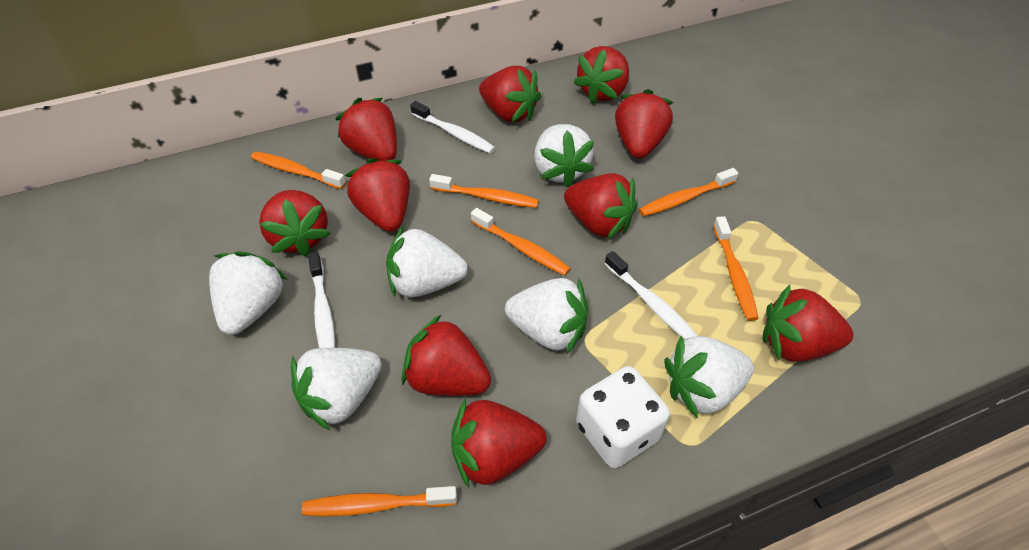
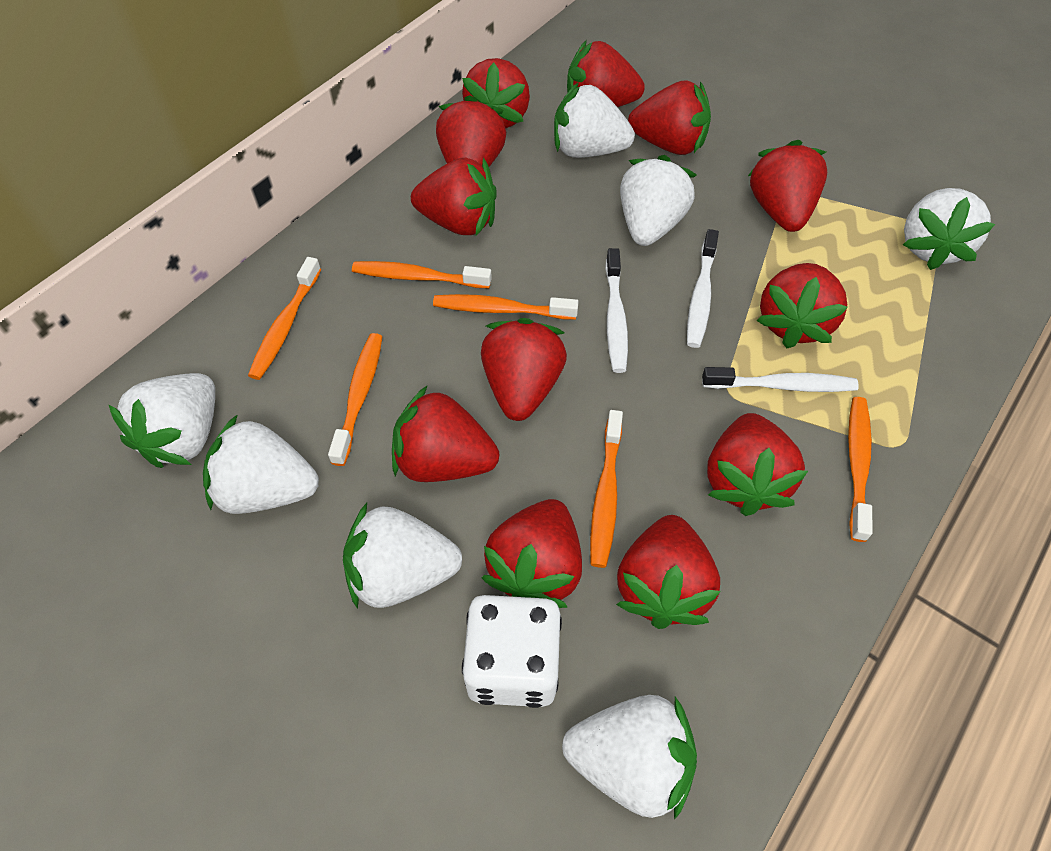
red strawberry: [259,190,331,257] [335,98,397,161] [345,158,410,232] [402,315,491,396] [451,398,546,488] [479,66,541,123] [564,173,637,240] [573,46,629,104] [615,89,674,159] [763,284,853,362] = 10 -> [392,385,499,482] [411,157,497,235] [436,95,506,167] [462,58,530,128] [481,318,567,421] [481,499,582,608] [567,40,645,107] [616,515,721,629] [628,80,711,155] [707,413,808,516] [748,140,827,232] [756,263,848,349] = 12
white strawberry: [209,251,288,335] [291,348,382,430] [386,226,468,297] [505,278,588,354] [534,124,594,187] [664,336,754,418] = 6 -> [108,373,215,468] [203,414,319,514] [343,503,462,609] [554,82,635,158] [562,695,697,820] [620,155,697,246] [903,188,995,270] = 7

